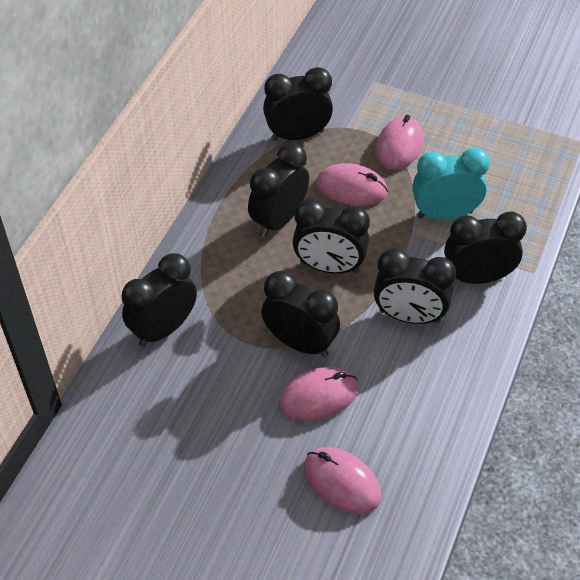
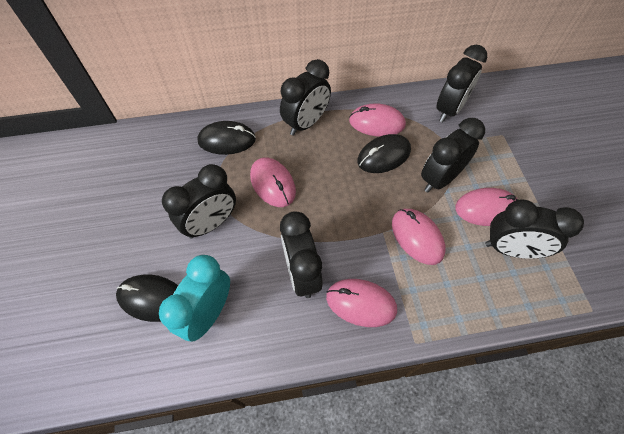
black clock: [121,253,197,347] [248,143,309,237] [261,271,340,357] [263,67,333,141] [293,199,370,274] [374,249,456,324] [444,212,527,284] = 7 -> [162,164,236,238] [280,59,331,136] [280,211,322,298] [421,118,485,193] [436,45,487,122] [485,199,584,259] = 6
black mouse: none = 0 -> [116,274,178,322] [197,121,256,155] [357,134,411,173] = 3
pink mouse: [279,367,359,421] [303,447,381,514] [316,163,388,206] [375,115,423,170] = 4 -> [250,157,296,207] [326,279,397,327] [349,103,406,137] [392,209,446,265] [455,188,518,226] = 5

